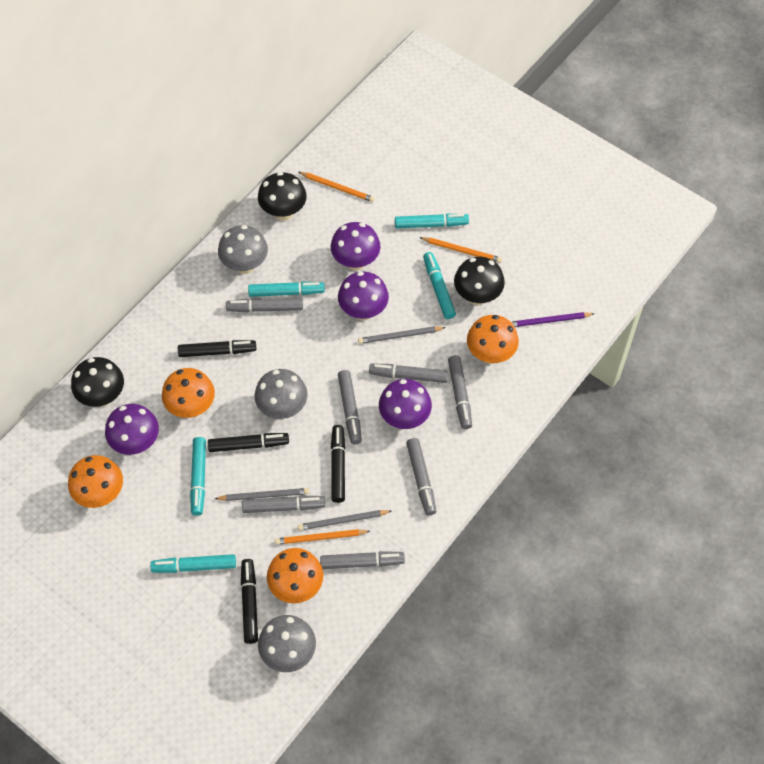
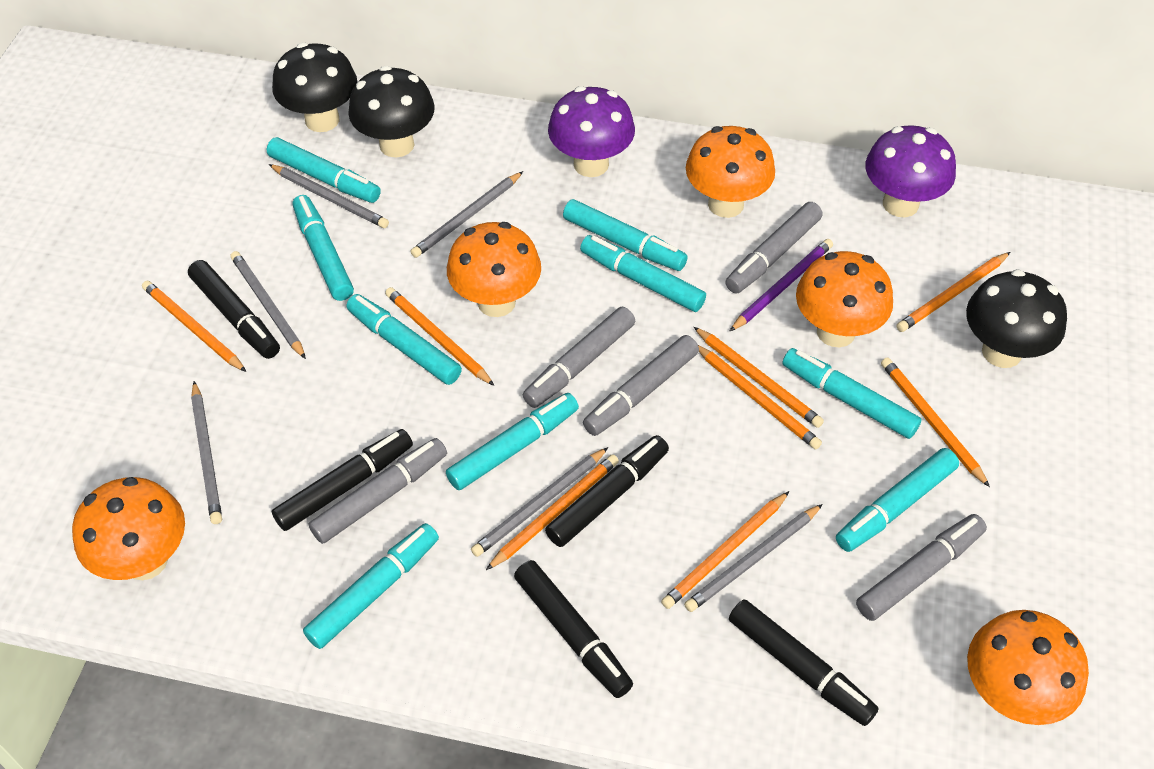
black marker: [178,340,256,357] [208,433,289,452] [241,559,258,644] [331,425,345,503] = 4 -> [188,260,280,359] [272,429,413,531] [514,560,633,698] [545,435,669,547] [729,599,879,726] = 5
grey marker: [226,298,303,312] [242,496,325,513] [320,551,405,569] [338,370,362,445] [369,363,448,383] [406,438,436,515] [448,355,472,429] = 7 -> [309,438,447,544] [523,307,635,408] [583,335,699,436] [725,202,823,294] [856,514,987,621] = 5
grey mushroom: [218,225,268,274] [254,369,307,419] [258,615,316,672] = 3 -> none = 0
grey pencil: [215,488,309,501] [298,510,391,530] [358,326,446,344] = 3 -> [191,381,222,524] [230,251,306,359] [269,164,389,228] [410,171,523,258] [471,447,608,557] [684,504,823,612] = 6
orange mushroom: [68,455,123,508] [162,368,215,418] [267,548,323,603] [467,315,519,364] = 4 -> [72,477,185,580] [447,222,541,317] [686,126,775,218] [796,251,893,347] [967,610,1089,725] = 5
orange pencil: [275,529,370,545] [299,172,374,202] [419,237,502,263] = 3 -> [142,281,247,372] [385,287,495,386] [486,454,619,570] [661,491,789,609] [694,327,824,428] [698,345,822,449] [881,357,990,487] [896,252,1010,332] = 8
purple mushroom: [105,404,159,455] [331,222,380,270] [338,272,389,320] [379,379,432,429] = 4 -> [548,86,635,177] [866,125,956,217] = 2
turquoise marker: [150,554,236,573] [190,437,206,516] [248,282,325,297] [395,214,469,229] [423,252,456,319] = 5 -> [267,137,381,203] [293,195,354,301] [303,523,439,649] [346,294,462,385] [446,393,579,490] [563,199,688,271] [580,235,706,312] [782,348,922,439] [836,448,959,552] = 9

